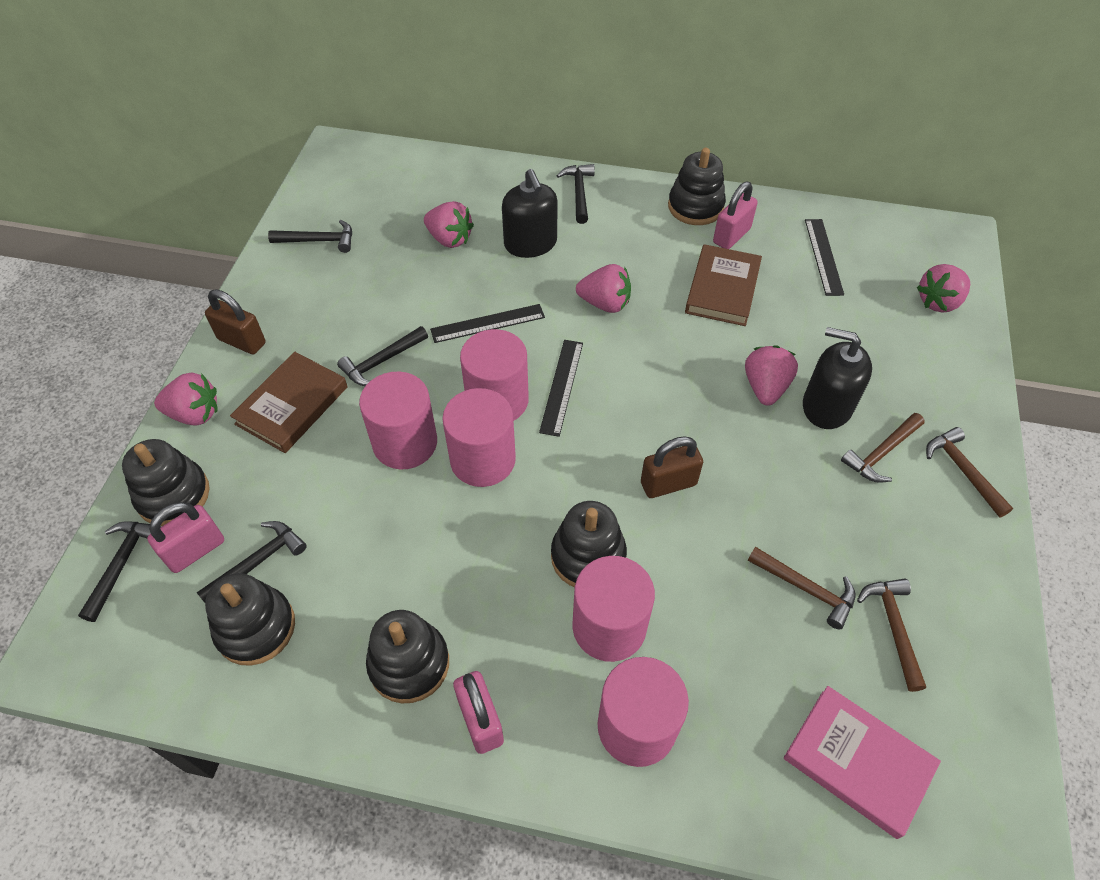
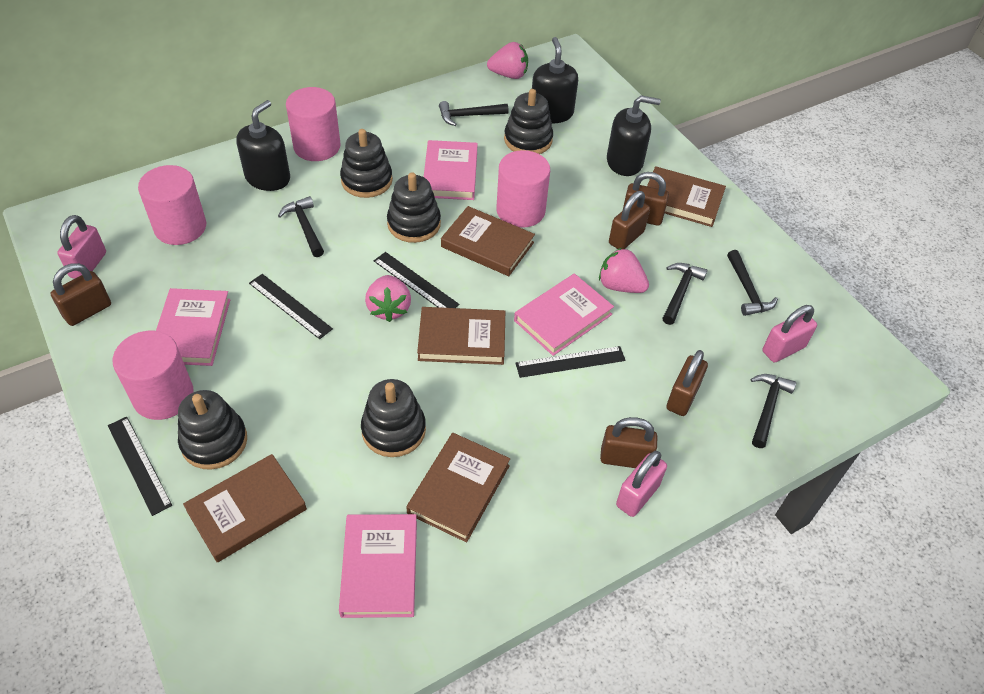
black ruler: [430,304,545,343] [539,340,583,437] [805,219,844,296] = 3 -> [108,417,172,516] [249,274,333,339] [374,252,459,308] [515,346,626,378] = 4
black soap dispenser: [502,169,558,258] [803,327,872,429] = 2 -> [236,100,290,191] [532,37,578,123] [607,95,661,176] = 3
brown book: [230,352,348,453] [685,244,762,326] = 2 -> [183,454,307,562] [406,433,510,542] [417,307,505,365] [441,206,535,276] [647,166,726,227] = 5
brown hammer: [748,547,855,630] [841,413,925,483] [857,578,926,692] [926,427,1013,517] = 4 -> none = 0
brown padlock: [205,289,265,354] [641,436,703,498] = 2 -> [50,263,111,326] [600,417,657,468] [609,191,650,249] [623,172,669,226] [666,350,708,416] = 5
pink book: [784,686,941,839] = 1 -> [156,288,230,366] [339,514,417,618] [424,140,478,200] [514,274,614,356] = 4
pink cylinder: [359,372,437,469] [442,388,516,487] [460,329,529,421] [573,556,655,662] [597,657,689,767] = 5 -> [113,331,194,420] [138,165,206,245] [286,87,341,161] [496,150,550,228] = 4
pink strawberry: [154,373,217,426] [424,201,474,248] [576,264,631,313] [745,345,798,406] [917,264,970,313] = 5 -> [365,275,411,322] [487,42,528,79] [599,248,649,293] = 3

